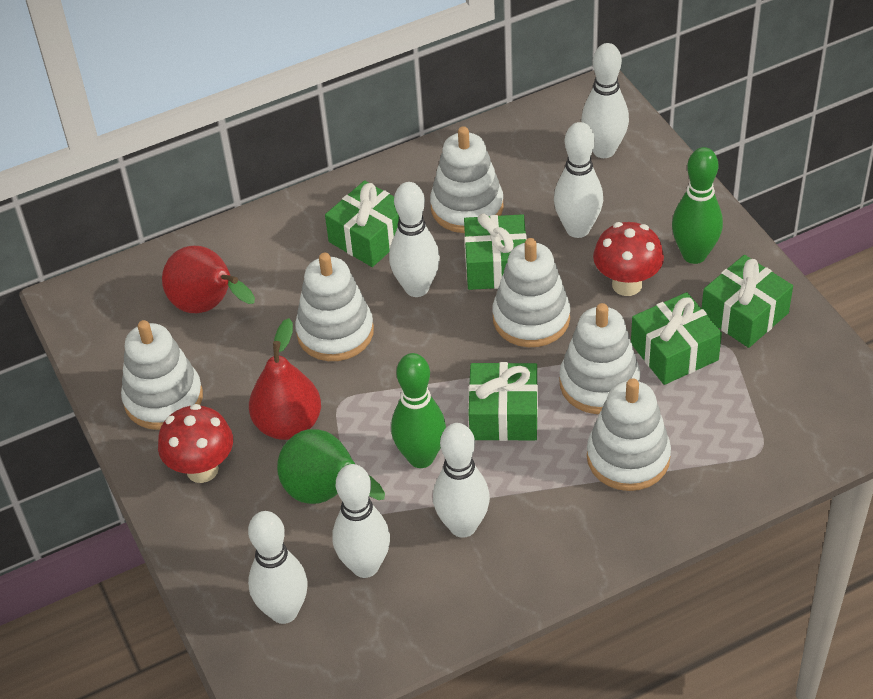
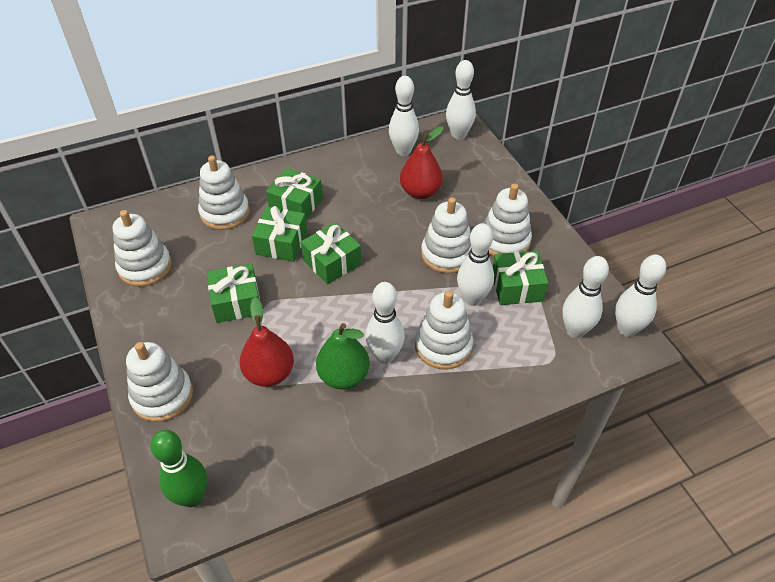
green bowling pin: [391,353,446,468] [672,147,723,264] = 2 -> [151,430,207,507] = 1
red mushroom: [158,404,233,483] [593,222,664,296] = 2 -> none = 0

